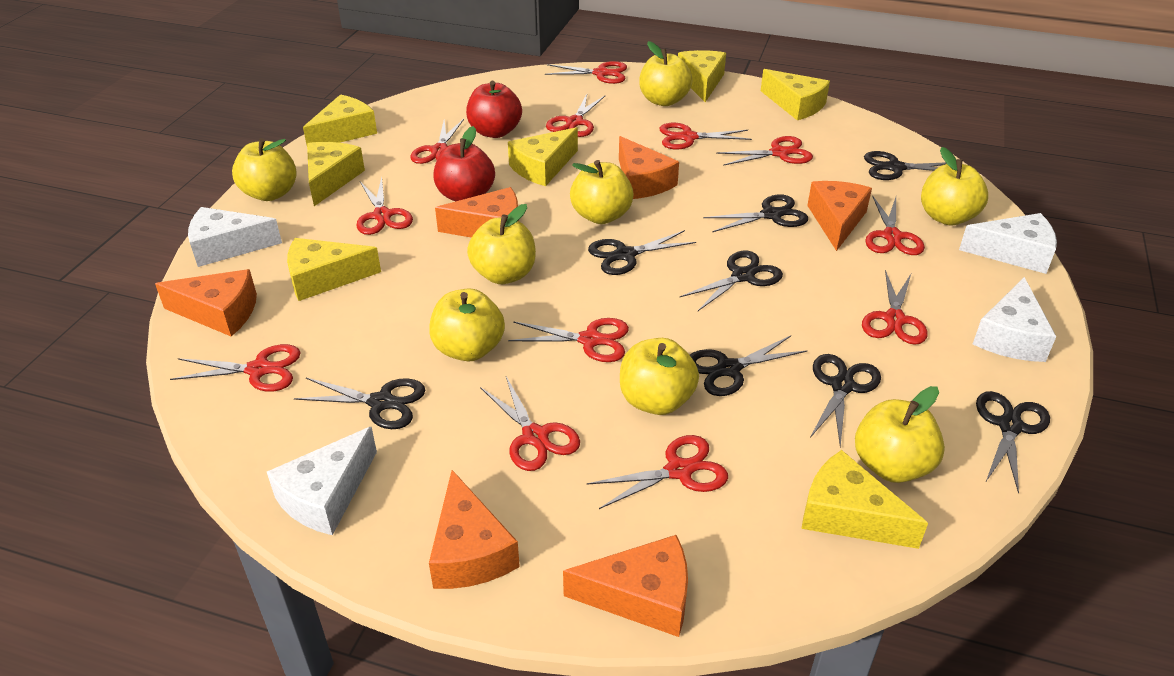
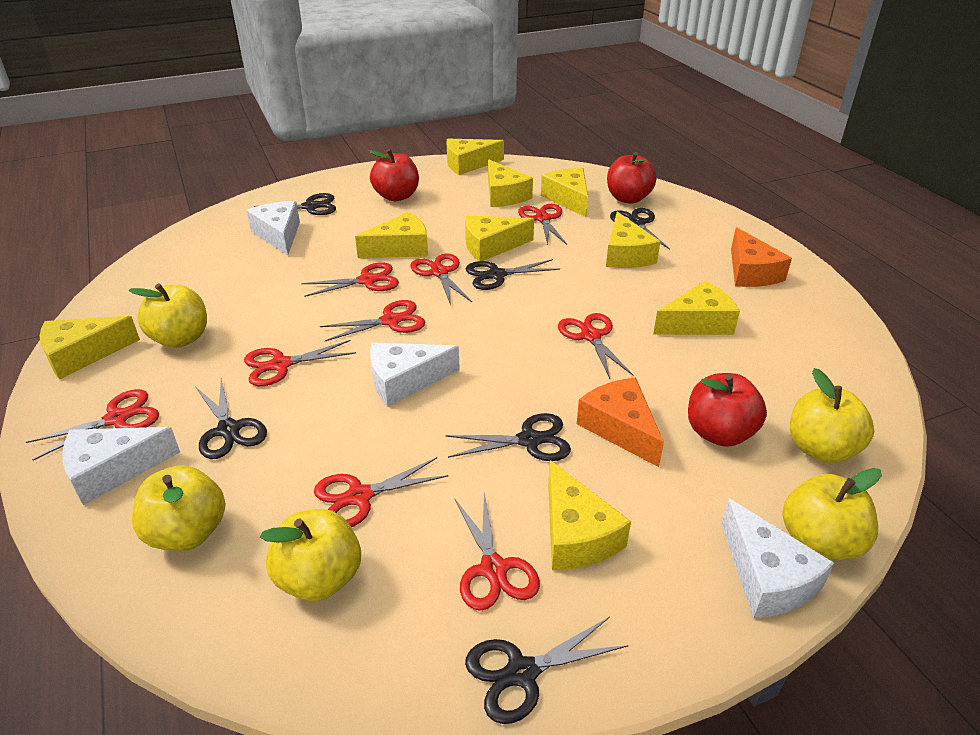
black scissors: [294,378,426,429] [588,230,696,275] [680,251,783,311] [690,335,807,396] [703,195,808,232] [810,354,881,447] [864,151,946,180] [976,391,1050,494] = 8 -> [195,378,267,459] [254,193,336,215] [445,413,571,461] [465,617,629,724] [466,259,560,290] [610,208,670,249] = 6
orange cheese: [155,269,257,337] [429,470,520,589] [435,187,519,238] [563,535,688,637] [619,136,679,199] [807,181,872,251] = 6 -> [577,378,664,467] [731,227,792,287] = 2
red apple: [433,126,495,201] [466,81,522,138] = 2 -> [369,149,419,201] [607,152,657,204] [688,373,767,447] = 3
red scissors: [170,344,301,392] [356,177,413,235] [410,119,464,164] [480,377,580,471] [508,318,629,362] [545,61,627,84] [546,94,606,137] [587,435,728,509] [660,123,752,149] [716,136,813,166] [862,270,928,345] [865,196,925,255] = 12 -> [26,389,159,461] [244,340,356,386] [301,262,399,297] [314,457,448,527] [320,300,425,341] [411,254,472,305] [455,492,540,611] [518,204,567,245] [558,313,633,379] = 9
yellow apple: [232,138,297,201] [429,288,505,361] [467,204,536,284] [570,160,634,224] [620,338,699,415] [639,41,692,106] [855,386,945,483] [921,147,988,225] = 8 -> [129,283,207,348] [132,465,225,551] [260,509,361,601] [783,468,882,561] [790,368,874,463] = 5
yellow cheese: [287,238,381,301] [303,94,377,145] [307,142,365,206] [508,127,578,186] [678,50,726,102] [761,69,830,120] [801,450,928,549] = 7 -> [40,316,140,379] [355,212,428,258] [447,139,504,175] [465,216,534,261] [488,159,533,207] [541,168,588,217] [548,460,631,570] [606,212,660,268] [653,280,740,335] = 9

